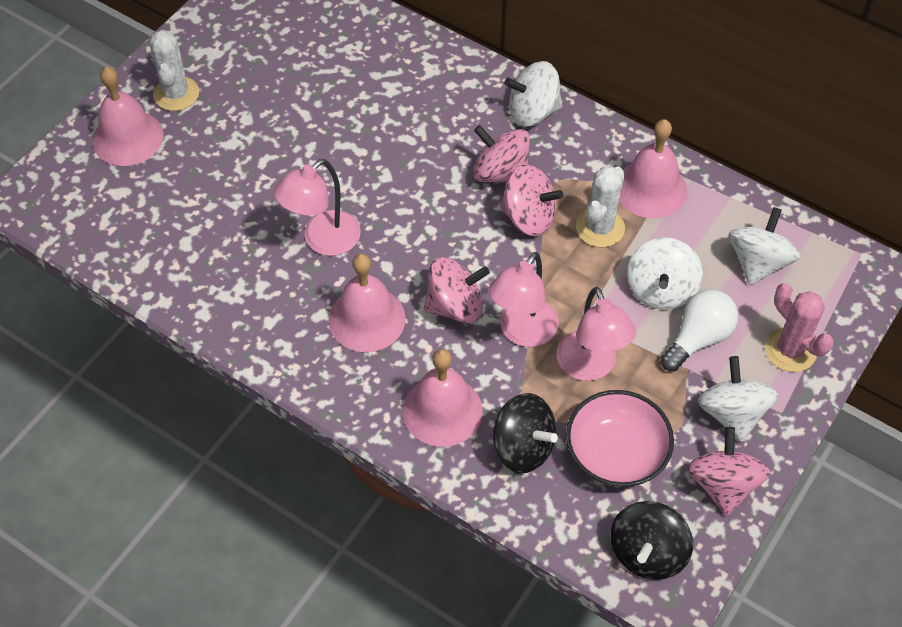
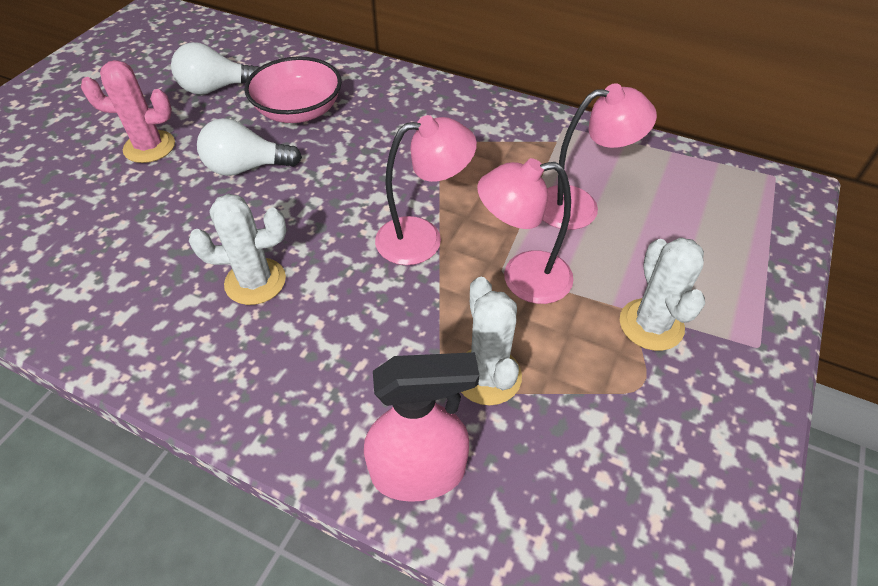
black spinning top: [493,393,558,473] [610,501,693,580] = 2 -> none = 0
pink bell: [92,67,163,166] [329,254,406,352] [403,349,483,447] [619,119,687,218] = 4 -> none = 0
pink spinning top: [424,257,490,323] [473,125,530,183] [500,165,563,236] [687,427,771,516] = 4 -> none = 0
pink spray bottle: none = 0 -> [364,352,479,502] = 1
white cactus: [150,30,199,111] [576,166,625,247] = 2 -> [189,194,286,305] [461,277,522,405] [620,237,705,351] = 3
white light bulb: [661,289,738,371] = 1 -> [171,42,259,95] [197,118,302,176] = 2
white spinning top: [504,61,563,127] [627,238,703,310] [698,356,778,442] [729,207,800,285] = 4 -> none = 0

